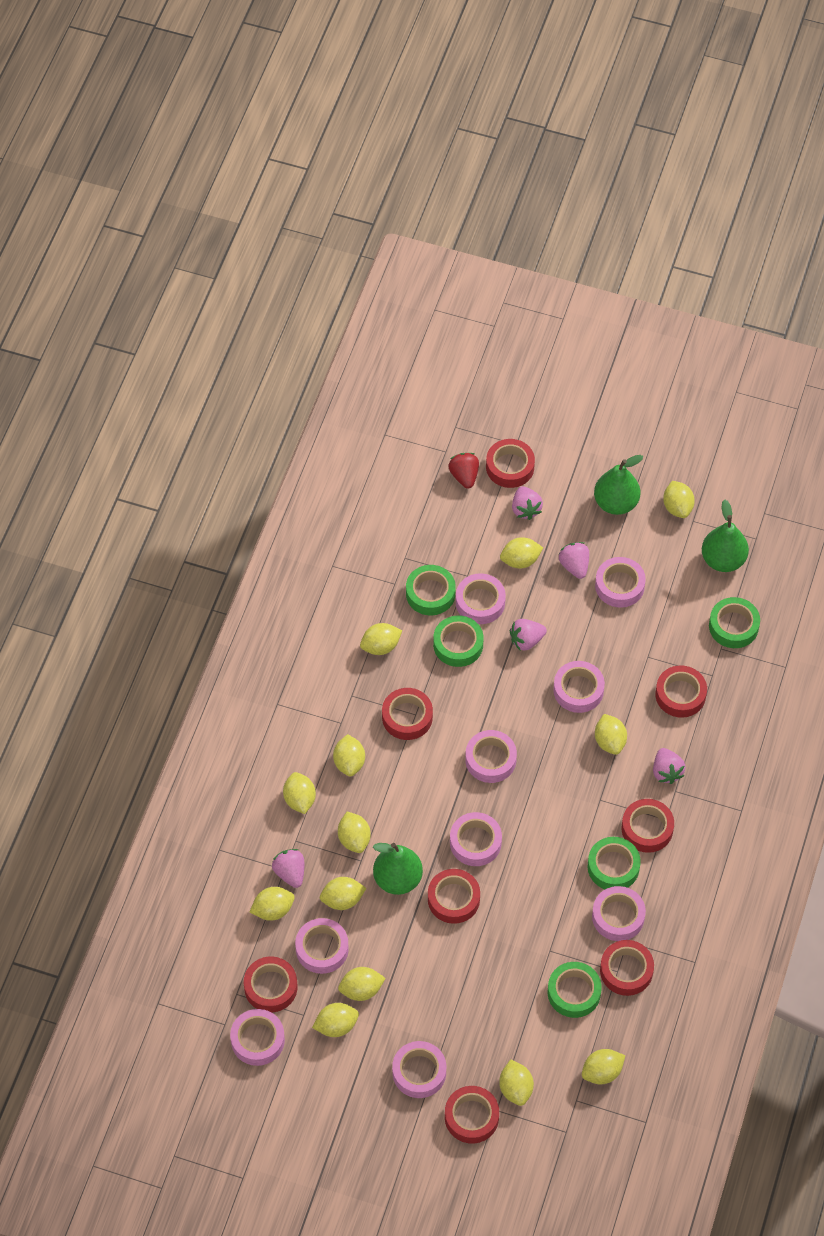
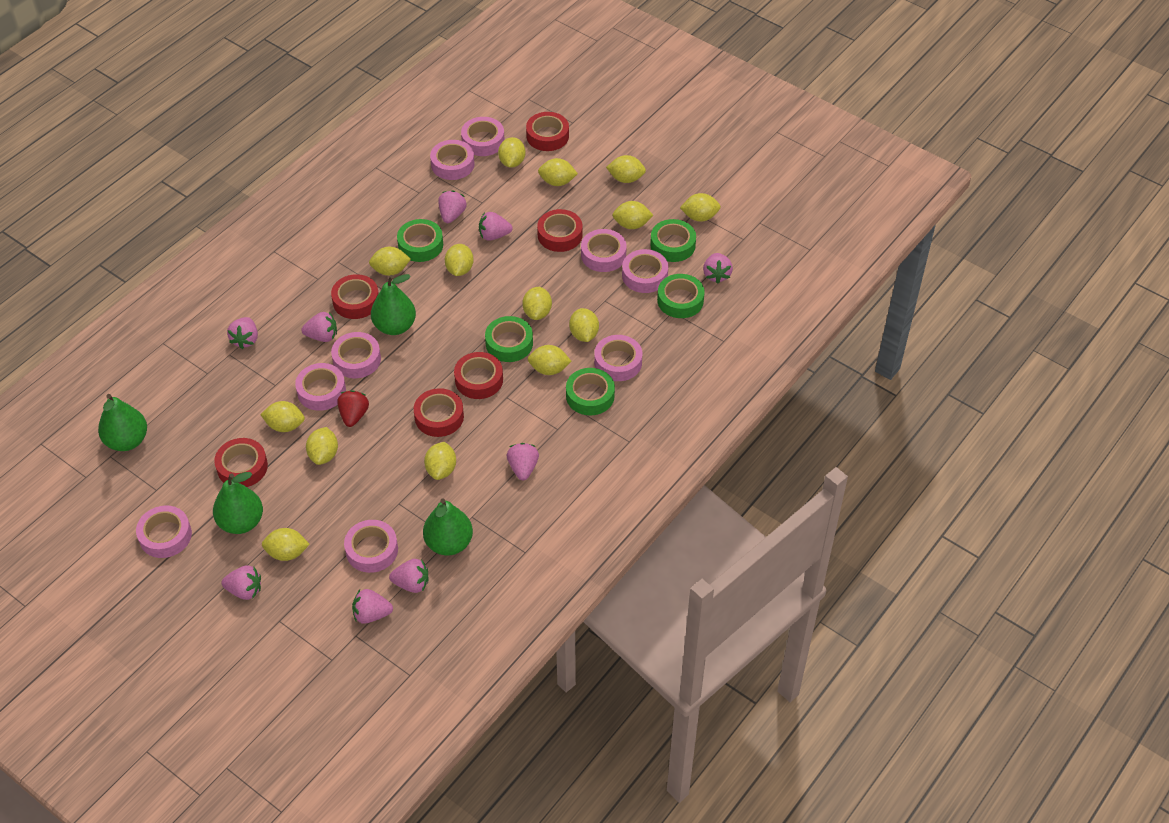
green pear: [373,843,423,895] [594,455,643,515] [702,500,749,572] = 3 -> [98,394,147,451] [213,472,263,534] [371,274,416,335] [423,499,473,556] = 4
pink strawberry: [272,849,304,888] [510,619,547,651] [512,486,543,520] [559,542,589,579] [653,748,686,784] = 5 -> [221,565,261,600] [227,317,258,349] [302,312,337,342] [352,589,393,624] [389,559,428,593] [438,190,466,223] [479,212,513,241] [507,443,539,480] [703,253,733,284] = 9
red tape: [244,957,297,1012] [382,688,433,740] [428,869,480,924] [445,1086,499,1144] [486,439,535,488] [600,940,654,996] [621,799,674,853] [655,665,707,718] = 8 -> [214,438,268,487] [331,274,379,319] [414,388,464,437] [454,352,503,399] [526,112,569,151] [537,209,582,252] = 6
yellow lemon: [250,887,295,921] [283,772,316,814] [312,1003,359,1037] [320,877,366,910] [333,734,365,777] [338,812,371,853] [338,967,386,1001] [360,623,402,655] [499,1059,534,1106] [500,537,543,569] [582,1049,626,1084] [595,714,627,755] [663,481,695,518] = 13 -> [260,401,305,432] [262,528,310,561] [306,427,338,465] [369,247,411,276] [424,442,456,480] [445,244,474,276] [498,137,526,168] [522,287,552,320] [528,345,571,375] [538,158,578,186] [569,308,599,342] [606,155,646,183] [612,201,653,229] [680,193,721,222] = 14

